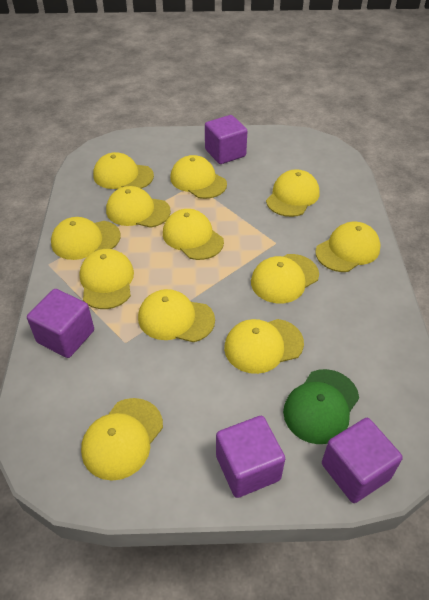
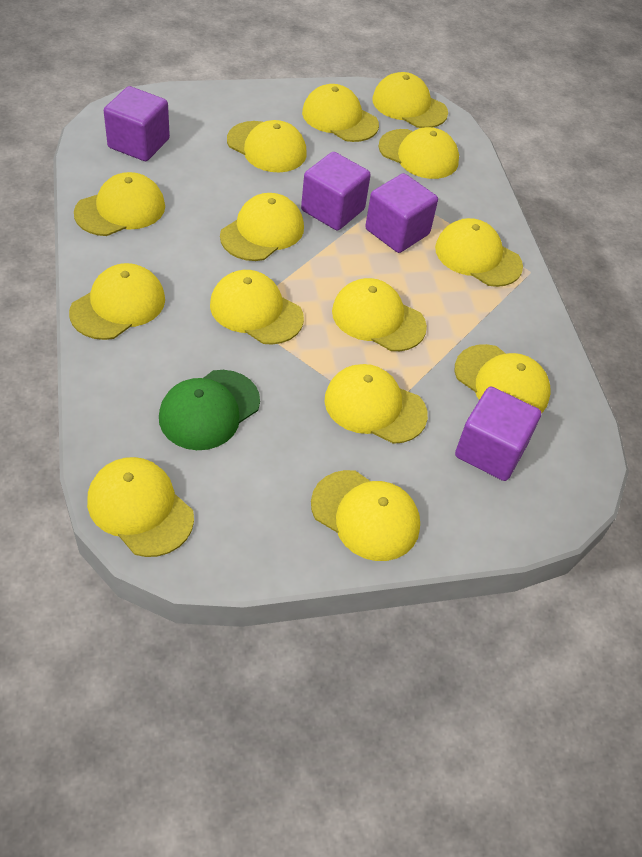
yellow cap: [51,217,121,260] [79,249,134,309] [81,398,163,481] [93,152,154,189] [106,186,171,228] [138,289,215,342] [163,209,224,260] [170,155,227,199] [224,319,304,374] [251,254,319,303] [266,169,319,217] [315,222,381,272] = 12 -> [69,263,165,340] [74,172,165,236] [87,457,194,557] [210,270,304,345] [220,193,304,261] [227,120,307,172] [302,84,379,142] [311,470,420,561] [325,364,428,444] [332,278,427,351] [372,72,448,128] [378,127,459,179] [435,218,523,287] [455,344,551,413] = 14

